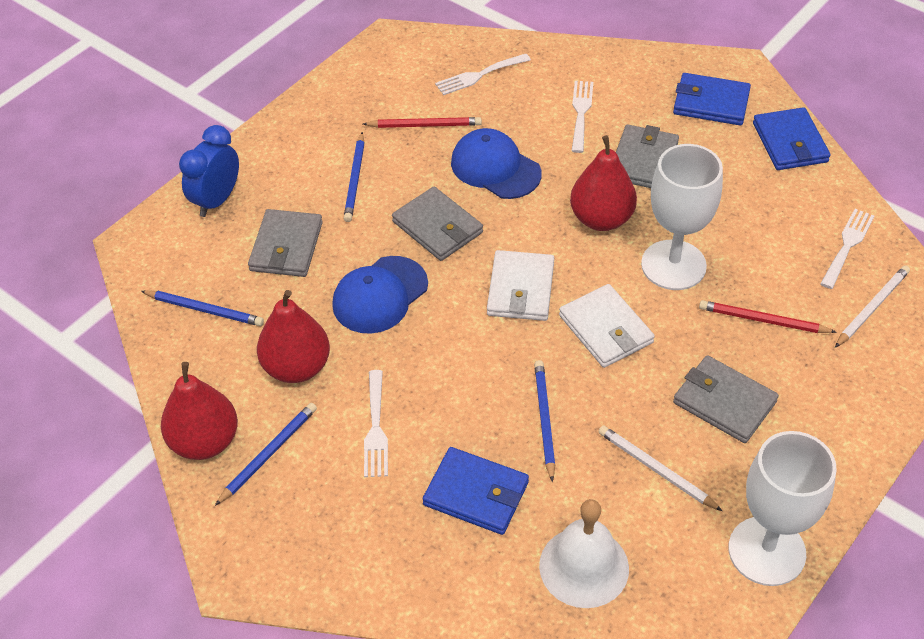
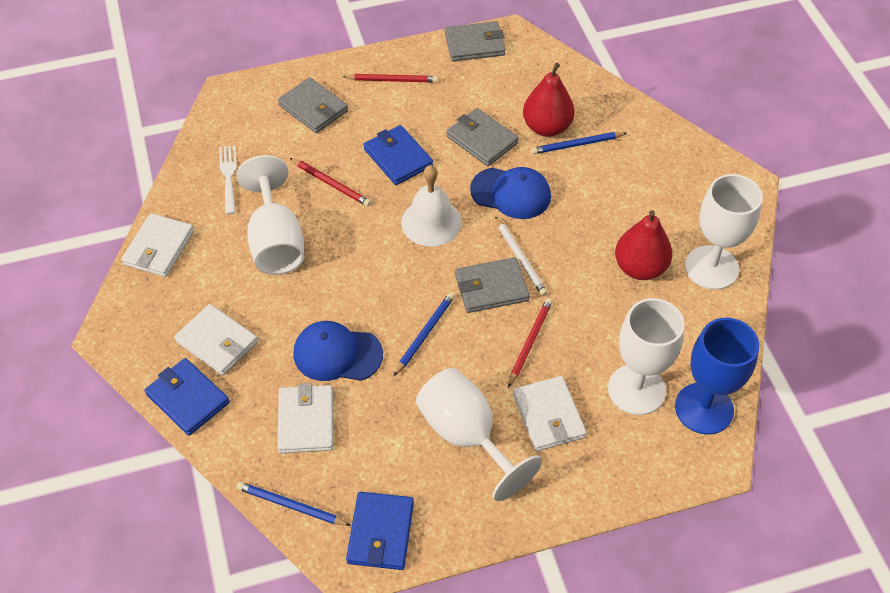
blue clock: [179,125,239,217] = 1 -> none = 0
blue goblet: none = 0 -> [675,318,759,435] = 1
blue pencil: [141,290,264,326] [215,403,317,506] [343,132,364,222] [534,360,555,482] = 4 -> [236,481,351,526] [394,292,455,376] [531,132,626,154] = 3
red pear: [161,362,238,460] [257,290,330,383] [570,135,637,231] = 3 -> [523,63,575,137] [615,210,672,280] = 2
red pencil: [363,117,482,128] [699,300,837,333] = 2 -> [290,158,371,207] [343,74,438,82] [508,298,553,388] = 3
white fork: [364,370,388,477] [435,54,531,95] [572,81,593,153] [820,209,874,289] = 4 -> [219,145,237,214] = 1
white goblet: [641,144,723,290] [728,431,837,586] = 2 -> [237,155,304,275] [416,368,542,501] [608,298,685,415] [685,174,763,290] = 4
white pencil: [598,425,722,511] [835,265,910,348] = 2 -> [495,216,547,296] = 1
white wallet: [487,250,554,321] [559,284,655,368] = 2 -> [121,213,194,277] [174,304,258,375] [277,383,333,453] [513,376,587,451] = 4

